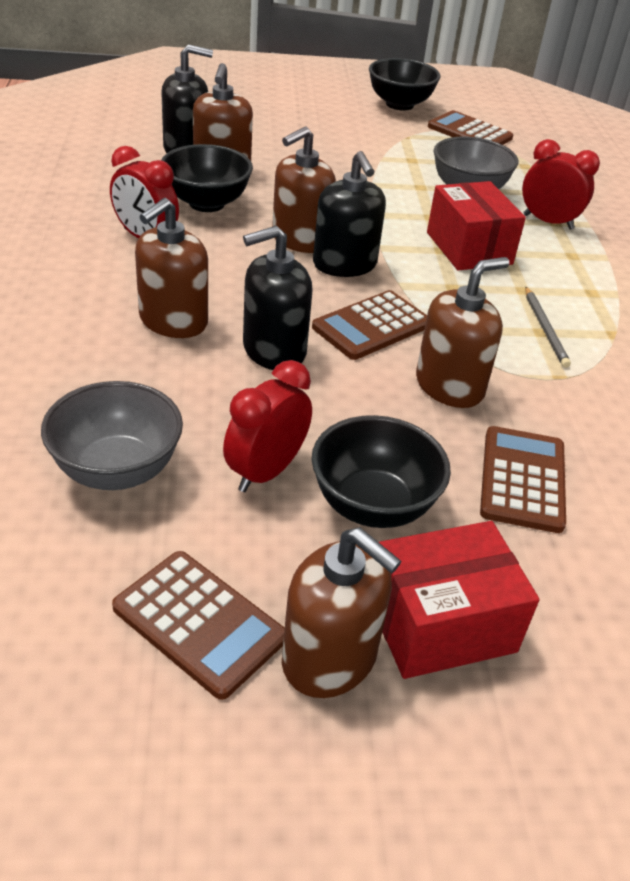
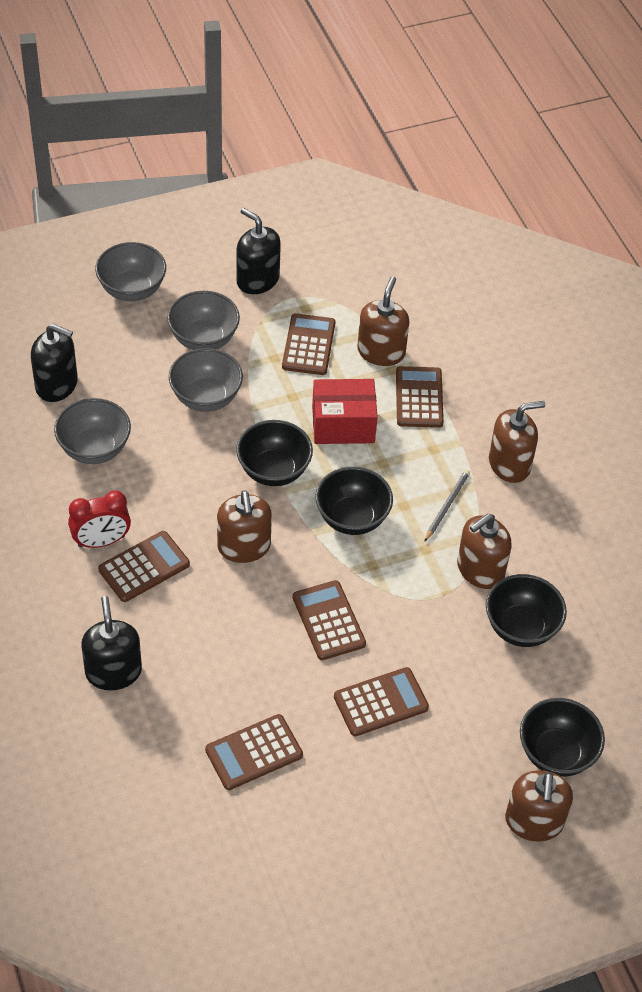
black bowl: [161,144,253,212] [312,415,451,528] [369,58,441,111] = 3 -> [236,420,313,486] [315,467,393,535] [486,574,567,647] [520,698,605,777] = 4
brown calculator: [112,551,285,700] [312,290,427,360] [428,110,513,145] [480,426,566,533] = 4 -> [98,531,190,602] [205,714,303,790] [282,313,336,375] [293,580,366,660] [334,667,429,736] [396,366,444,428] = 6
grey bowl: [41,381,183,490] [434,137,518,189] = 2 -> [54,398,131,464] [95,242,166,301] [167,291,240,350] [169,348,243,412] = 4
red box: [379,521,539,679] [427,181,526,270] = 2 -> [312,379,378,444] = 1
red clock: [110,146,179,238] [223,360,312,492] [522,139,600,230] = 3 -> [68,491,131,548] = 1

